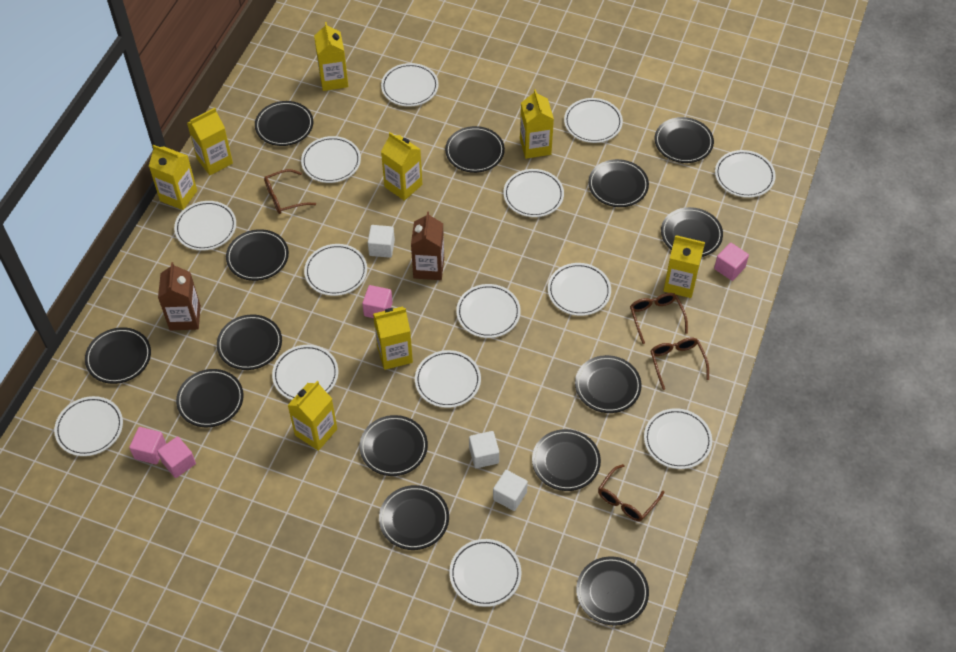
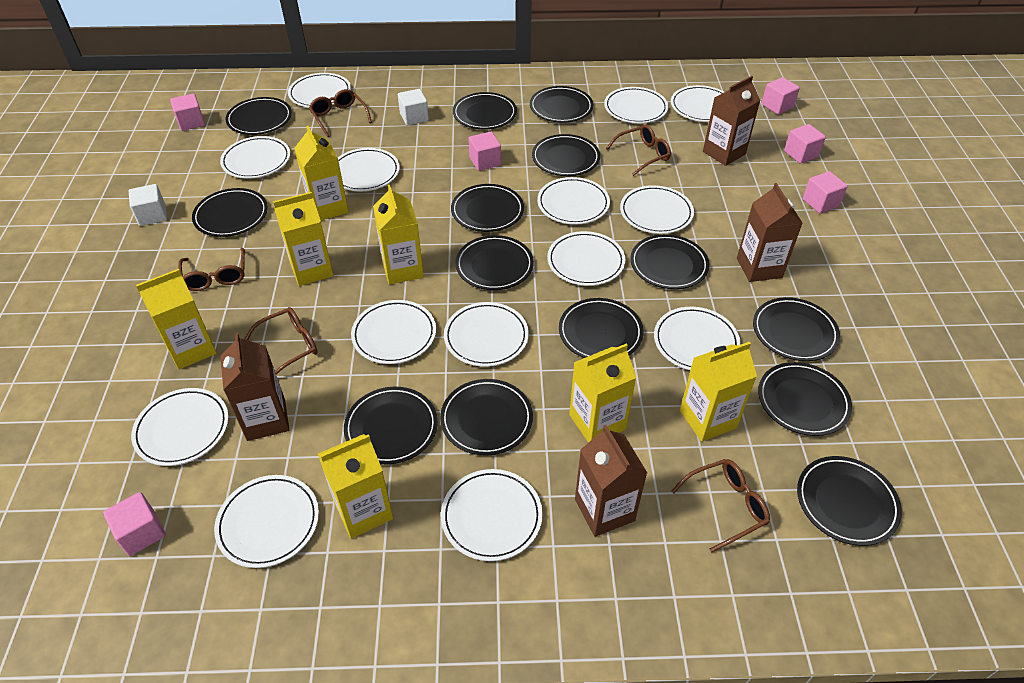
brown carton: [158,262,201,330] [411,212,444,280] = 2 -> [220,333,290,441] [575,425,647,537] [703,76,761,166] [737,183,802,282] = 4
brown glasses: [264,169,316,214] [598,464,664,521] [630,293,688,344] [651,338,709,390] = 4 -> [178,248,245,291] [244,307,318,375] [309,89,372,137] [606,124,671,176] [672,459,770,552] = 5
pink cube: [129,427,166,464] [157,436,196,478] [362,285,393,318] [714,243,749,281] = 4 -> [103,492,166,556] [170,94,205,131] [468,132,501,171] [762,77,800,114] [784,124,826,164] [803,171,847,213] = 6
white cube: [368,225,395,258] [469,431,499,468] [493,470,528,511] = 3 -> [129,184,167,226] [398,89,429,125] = 2
yellow carton: [149,145,197,210] [187,108,233,175] [288,381,337,451] [314,22,348,91] [373,306,413,370] [381,132,422,201] [520,89,554,159] [663,235,705,298] = 8 -> [136,269,217,370] [273,192,334,286] [294,126,349,221] [318,434,393,539] [373,185,424,285] [569,343,636,443] [680,342,757,442] = 7

